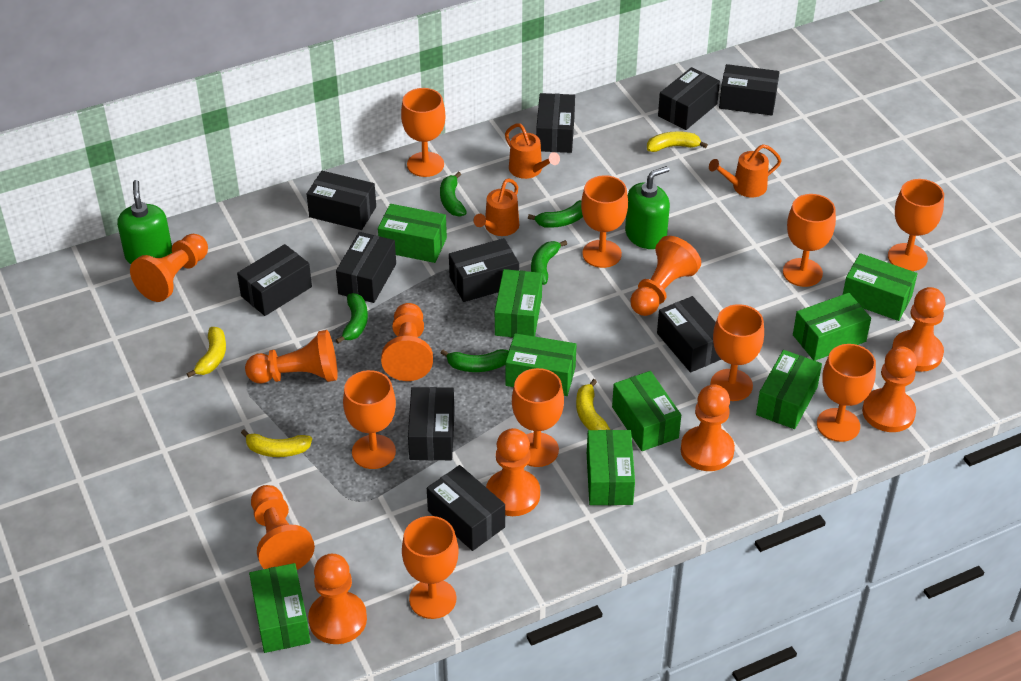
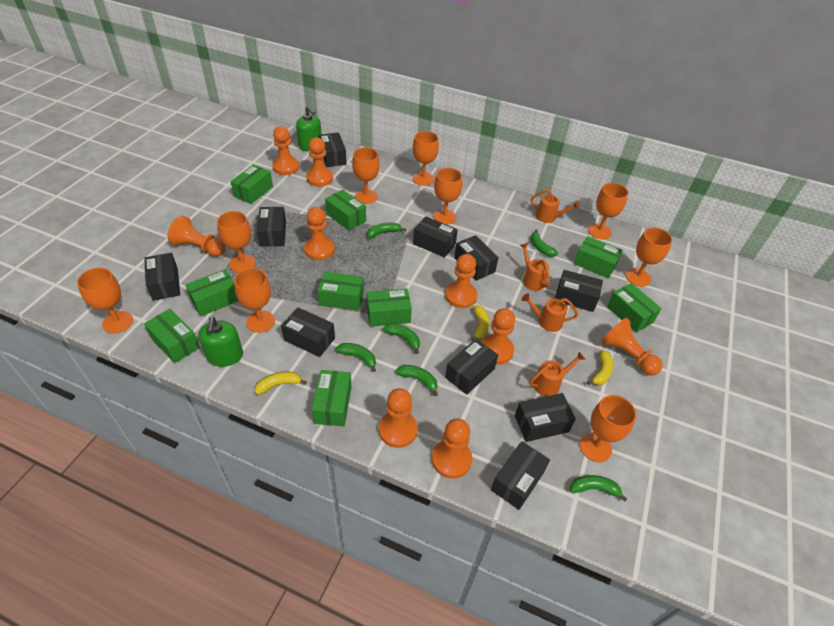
green banana: [336,293,368,344] [440,172,467,217] [441,349,509,372] [528,200,583,228] [531,240,567,285] = 5 -> [336,343,376,372] [367,223,406,238] [383,323,420,354] [396,365,438,396] [531,229,558,257] [570,475,627,501] = 6
orange pawn: [130,234,208,302] [245,330,338,384] [251,485,315,570] [308,554,367,644] [381,303,433,381] [486,428,540,516] [630,236,701,316] [681,384,735,471] [862,346,917,432] [892,287,946,372] = 10 -> [168,216,225,256] [273,126,299,175] [304,207,335,260] [306,137,333,187] [379,388,418,448] [432,419,472,479] [445,254,477,308] [481,308,515,365] [601,318,663,376] = 9
orange watering can: [473,179,519,236] [505,123,560,179] [709,144,782,197] = 3 -> [520,243,550,291] [522,293,578,332] [529,352,585,396] [531,190,580,223] = 4
yellow banana: [187,327,226,377] [241,430,312,457] [576,379,610,430] [647,131,708,152] = 4 -> [255,372,307,395] [471,306,490,341] [587,350,613,385] = 3

